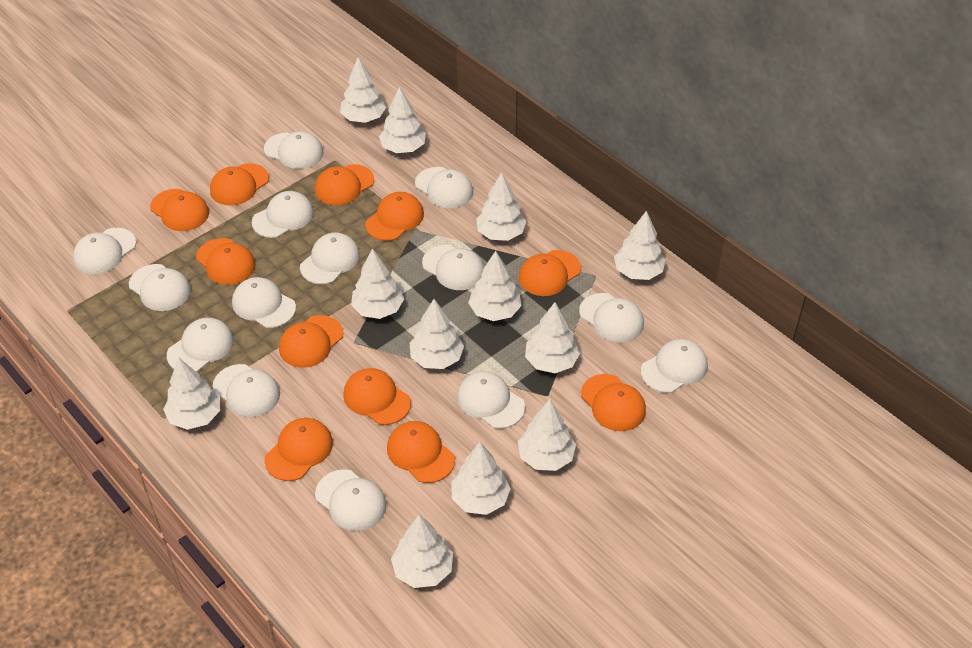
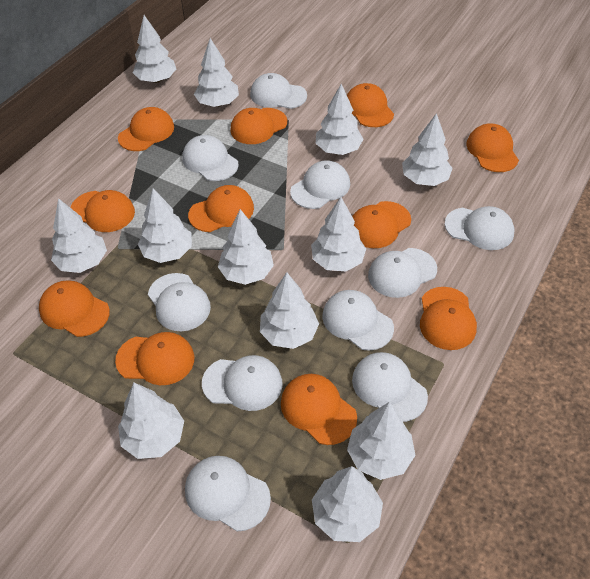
white cap: [73,228,136,274] [129,264,191,311] [167,318,234,372] [212,364,280,417] [232,277,296,328] [252,191,314,238] [264,131,324,169] [300,232,360,284] [315,469,387,531] [415,167,473,208] [422,245,484,290] [457,371,525,429] [579,293,644,342] [641,339,708,393] = 14 -> [148,273,211,331] [182,135,239,181] [185,456,271,532] [202,355,283,411] [250,73,307,109] [290,160,350,209] [322,290,394,351] [352,352,428,422] [368,248,437,298] [445,206,515,250] = 10

